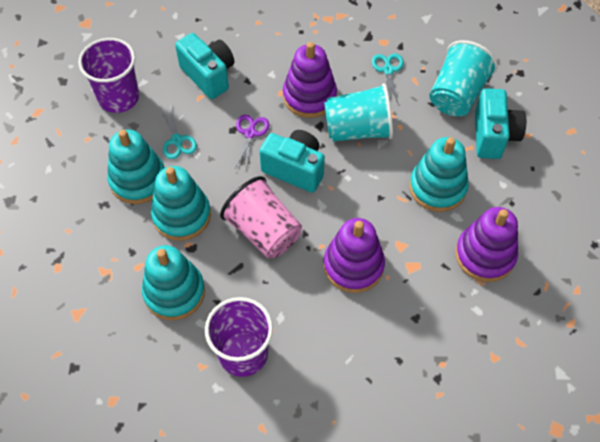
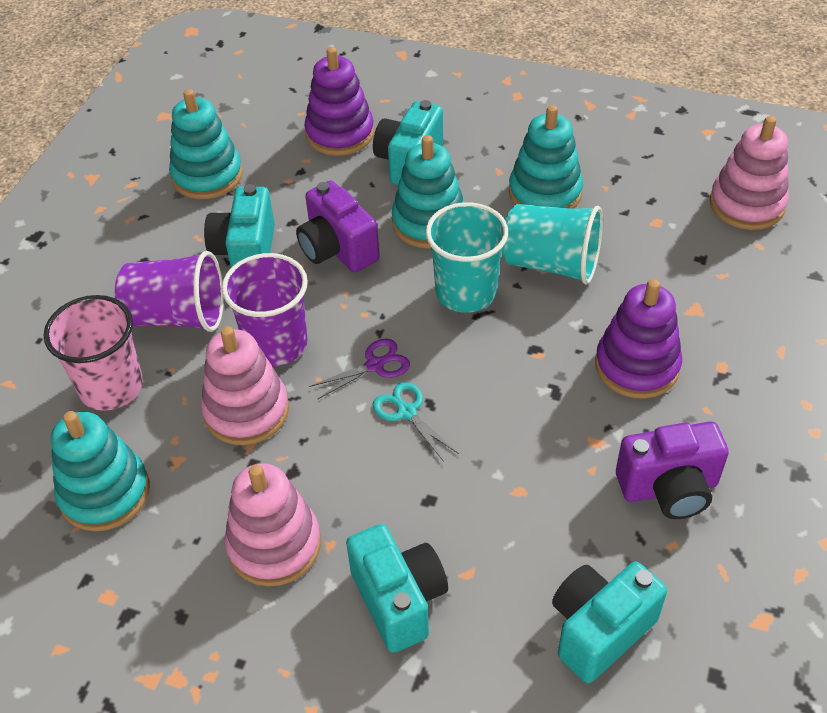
pink stacking toy: none = 0 -> [201,326,289,445] [225,463,321,586] [710,116,789,230] = 3
purple camera: none = 0 -> [296,181,379,272] [616,422,729,519] = 2
purple stacking toy: [283,42,337,118] [324,218,385,293] [455,207,518,282] = 3 -> [304,47,374,156] [595,279,682,399] = 2
turquoise camera: [175,33,234,99] [259,130,325,193] [475,88,526,159] = 3 -> [204,184,275,267] [346,524,448,653] [373,100,443,185] [552,562,667,683] = 4
turquoise scissors: [160,104,197,159] [372,54,404,105] = 2 -> [373,382,459,462] = 1

